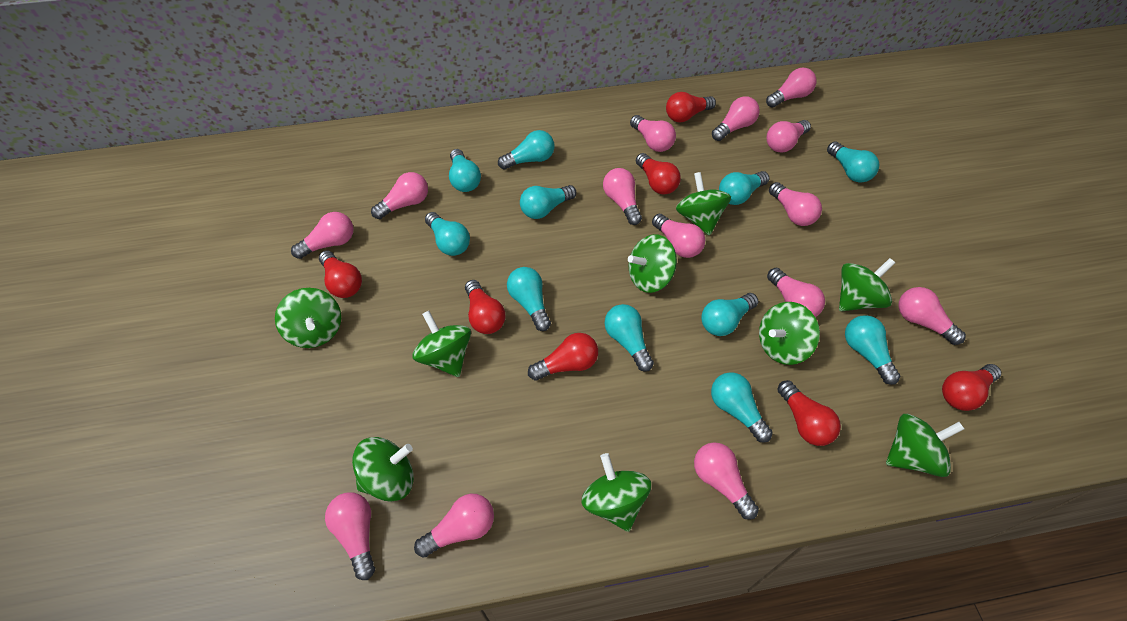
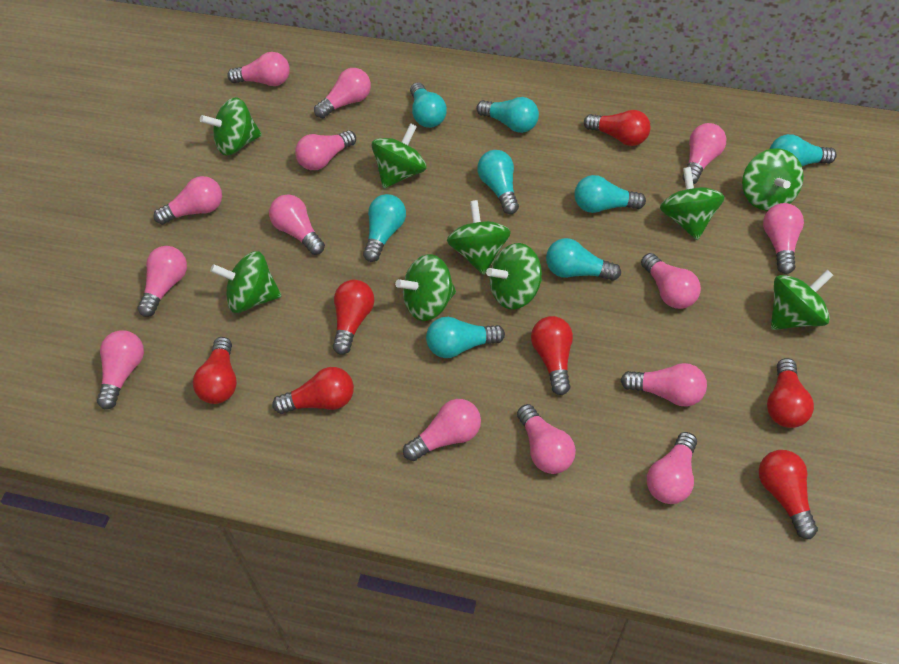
turquoise light bulb: [425,212,470,256] [449,149,481,192] [498,130,554,170] [507,267,551,331] [520,185,576,219] [604,304,654,372] [701,293,758,336] [711,372,773,443] [719,171,769,205] [827,141,879,183] [845,315,900,385] = 11 -> [363,194,406,262] [410,82,447,128] [426,317,505,358] [476,97,539,133] [477,150,519,214] [546,238,621,281] [574,175,646,213] [770,134,837,166] = 8

